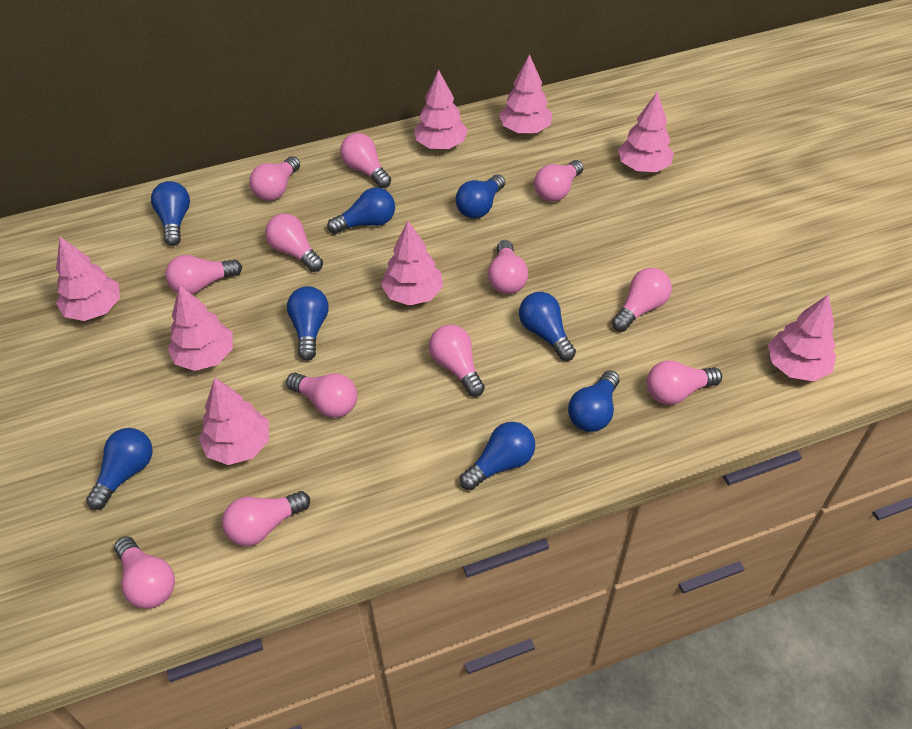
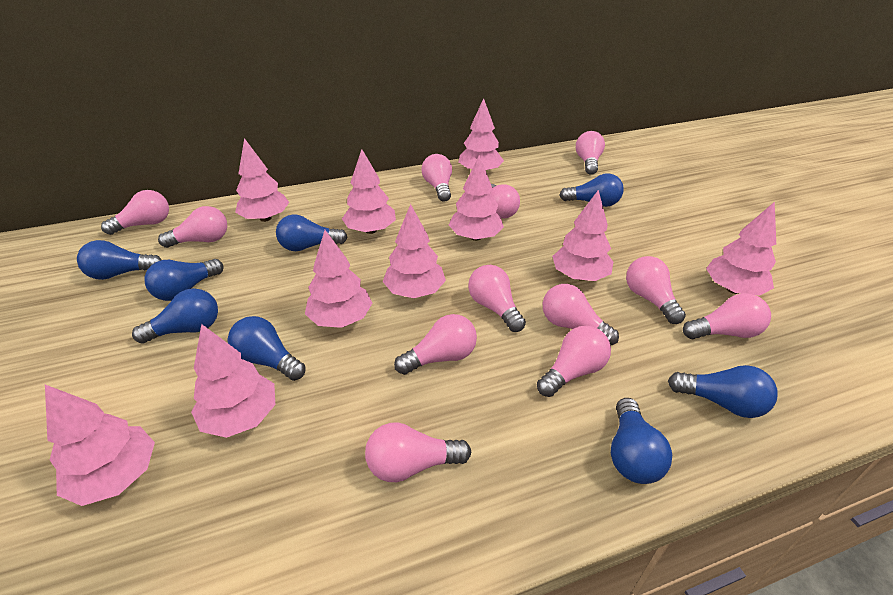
pink tree: [56,237,120,321] [167,285,233,371] [199,378,269,465] [381,221,443,306] [414,70,468,149] [499,54,553,134] [618,91,674,172] [768,294,836,381] = 8 -> [45,385,155,506] [191,324,275,438] [235,138,289,222] [305,230,372,328] [342,149,396,234] [383,204,446,298] [449,155,504,241] [459,98,504,170] [552,190,613,281] [706,202,776,296] = 10

